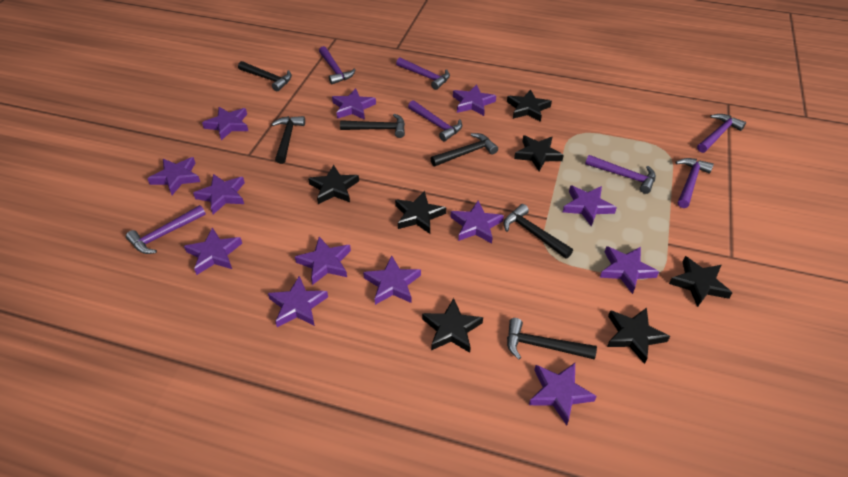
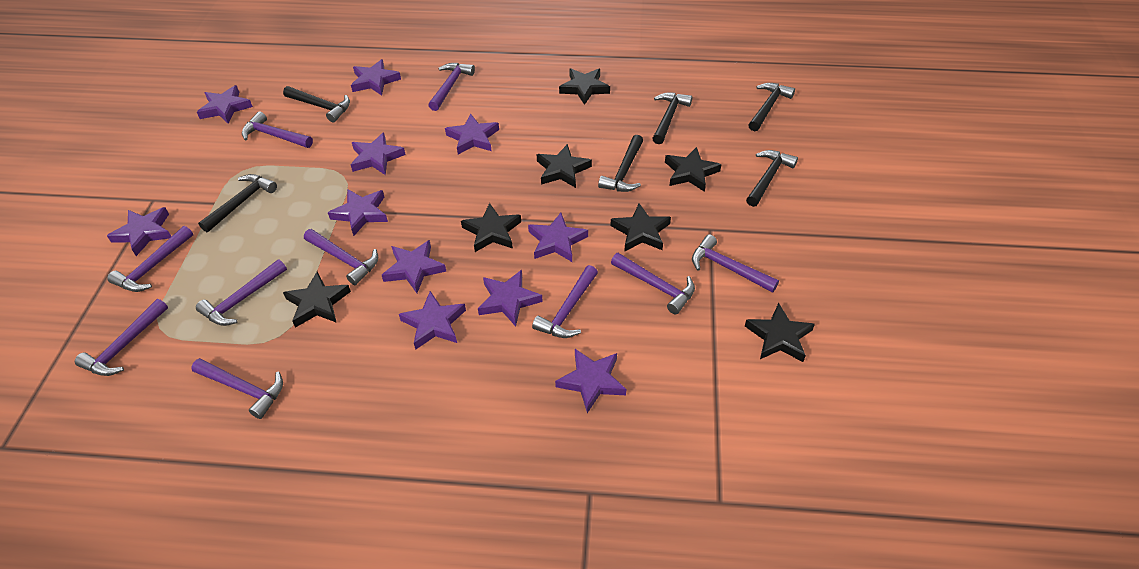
purple hammer: [126,205,206,254] [319,46,356,84] [396,57,450,90] [408,100,462,141] [585,155,656,194] [676,158,714,208] [697,114,746,153] = 7 -> [75,299,168,376] [107,226,193,292] [191,358,283,419] [196,259,287,326] [242,111,313,148] [304,229,378,285] [428,63,475,111] [532,265,598,338] [611,253,695,314] [692,235,779,293] = 10
purple star: [147,157,200,195] [184,228,242,275] [193,174,245,214] [202,107,248,140] [268,276,328,327] [295,237,351,285] [332,88,376,120] [363,255,421,305] [451,200,504,244] [453,84,496,116] [529,363,597,425] [563,185,617,226] [600,246,659,294] = 13 -> [107,207,172,256] [197,85,253,124] [328,189,388,236] [351,59,401,95] [351,133,406,175] [382,240,446,293] [399,291,466,350] [445,114,499,154] [478,270,543,326] [528,213,588,262] [555,349,626,413] = 11

